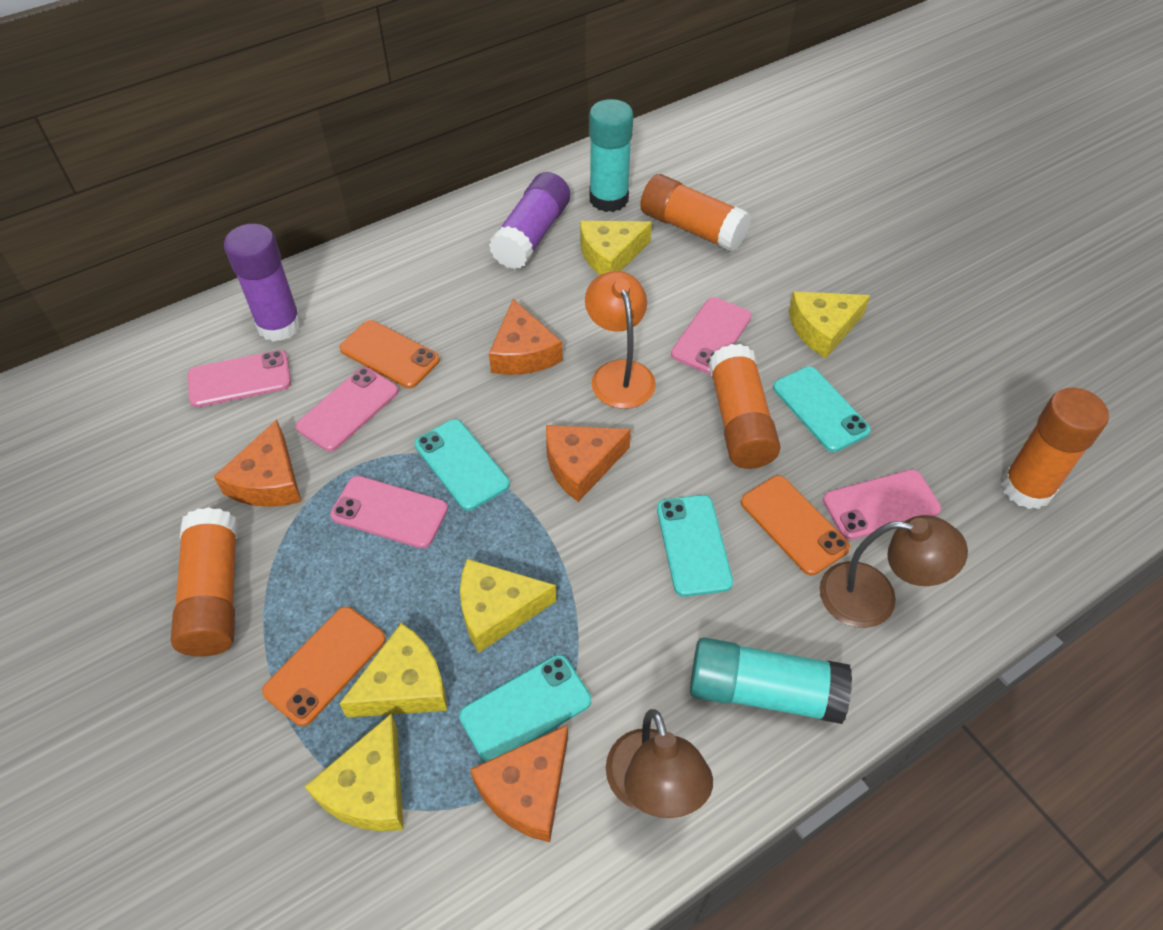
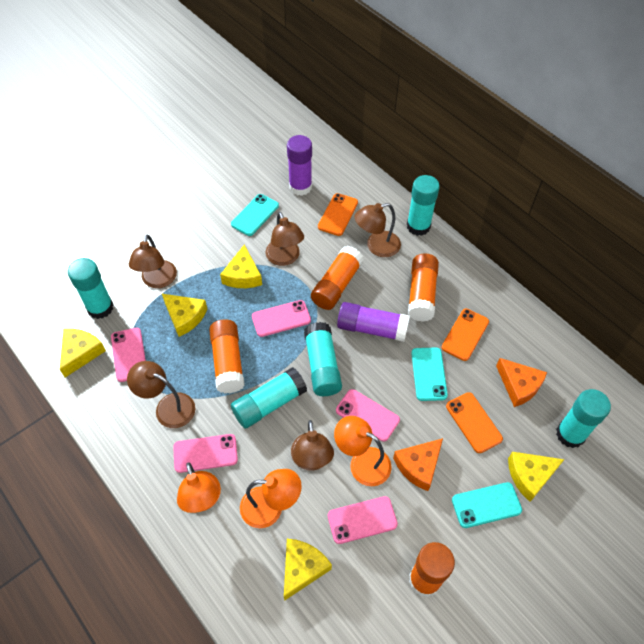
brown lamp: [606,709,713,818] [820,515,968,628] = 2 -> [127,361,196,428] [129,235,177,288] [265,212,304,266] [291,420,334,470] [355,203,401,257] = 5
orange cheese: [214,419,301,507] [470,725,568,842] [489,299,562,375] [546,425,631,502] = 4 -> [393,438,443,491] [496,358,547,407] = 2
orange lamp: [585,271,656,409] = 1 -> [177,463,221,513] [240,469,302,528] [334,416,392,486] = 3
turquoise glue stick: [589,99,633,212] [690,637,852,724] = 2 -> [68,258,113,319] [231,367,307,428] [304,322,342,396] [407,175,440,236] [556,389,611,448] = 5
turquoise phone: [415,419,510,511] [459,655,591,762] [657,495,733,597] [773,366,871,452] = 4 -> [231,194,279,236] [411,348,448,401] [452,482,522,528] = 3

